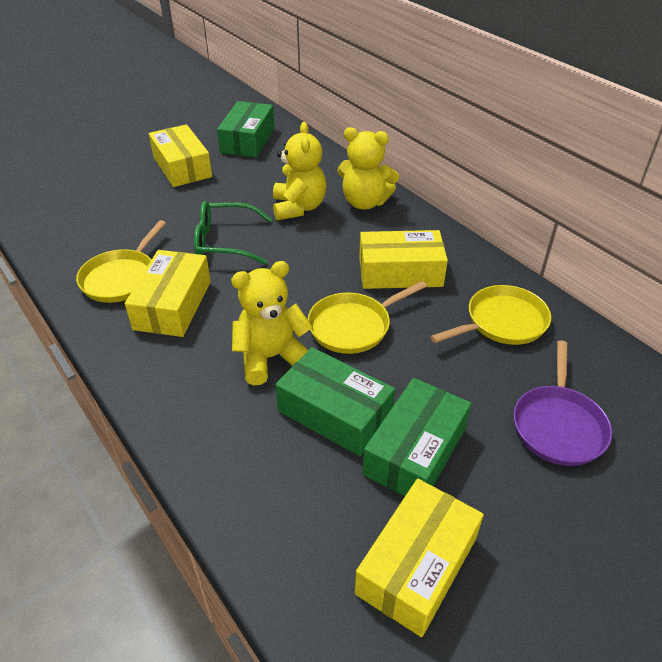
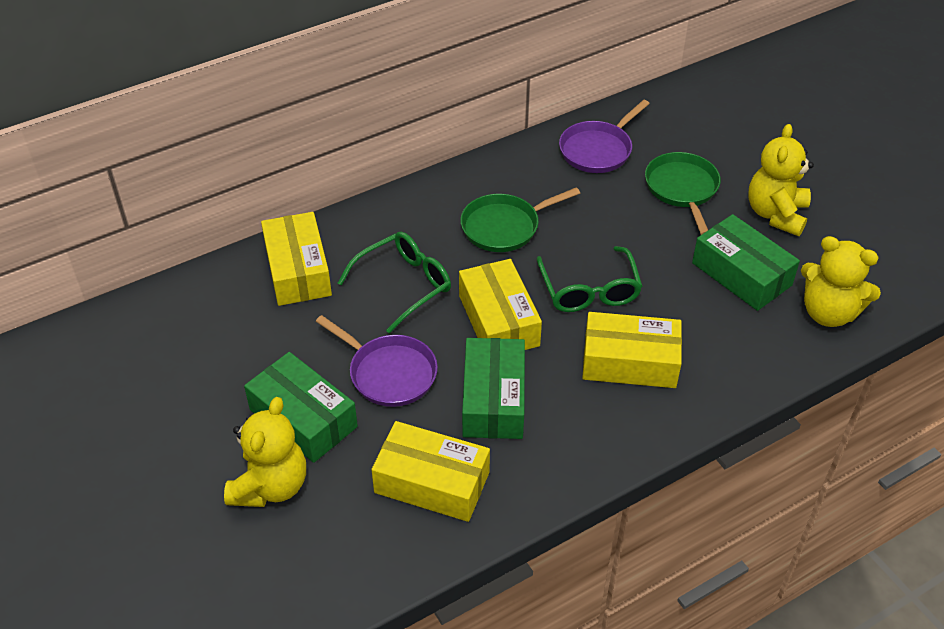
green glasses: [194,201,272,264] = 1 -> [338,231,451,333] [537,246,642,312] = 2
green pan: none = 0 -> [461,187,580,252] [645,152,721,235] = 2
purple pan: [513,340,612,466] = 1 -> [316,315,438,407] [559,100,650,173] = 2
yellow pan: [76,220,166,303] [308,281,427,354] [430,285,551,345] = 3 -> none = 0

